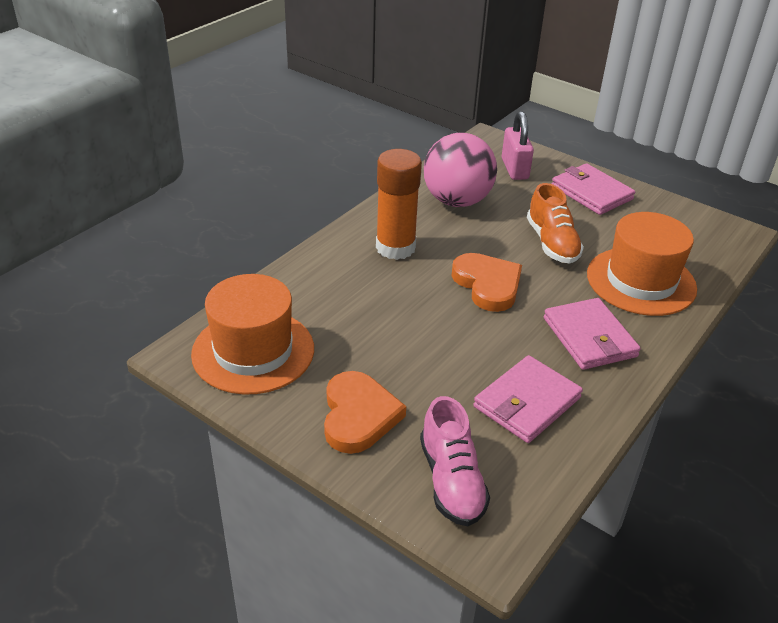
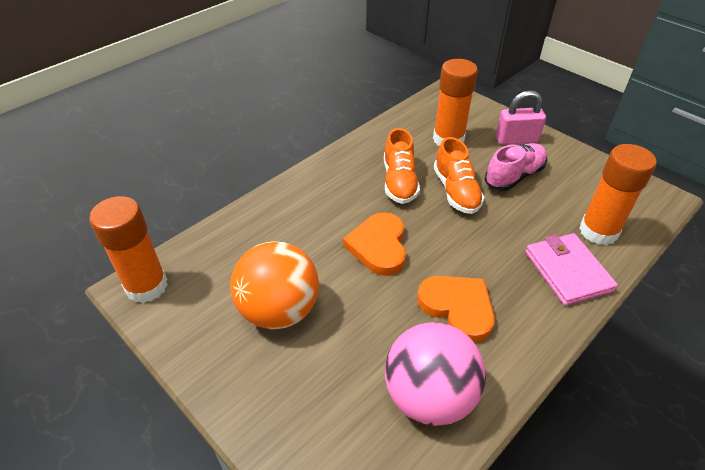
orange ball: none = 0 -> [230,241,319,329] = 1
orange glue stick: [376,149,422,260] = 1 -> [89,196,168,303] [433,59,478,146] [579,144,657,245] = 3
orange hat: [191,274,314,395] [587,212,697,316] = 2 -> none = 0
orange shoe: [527,183,584,264] = 1 -> [384,128,420,204] [434,137,484,214] = 2
pink wallet: [473,355,583,443] [544,298,641,370] [552,163,635,215] = 3 -> [525,233,618,306] = 1

